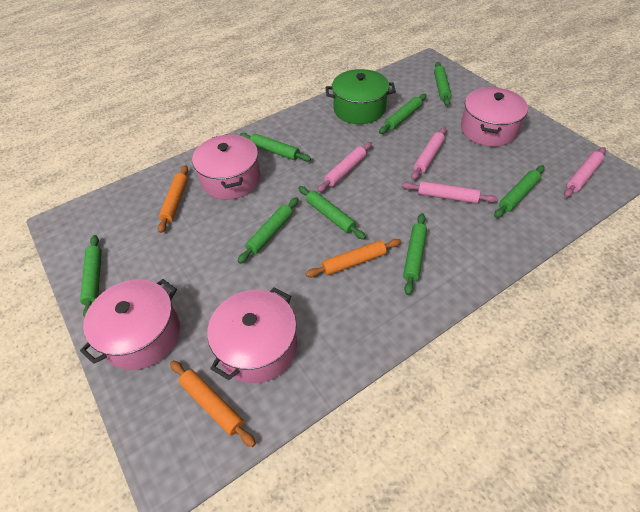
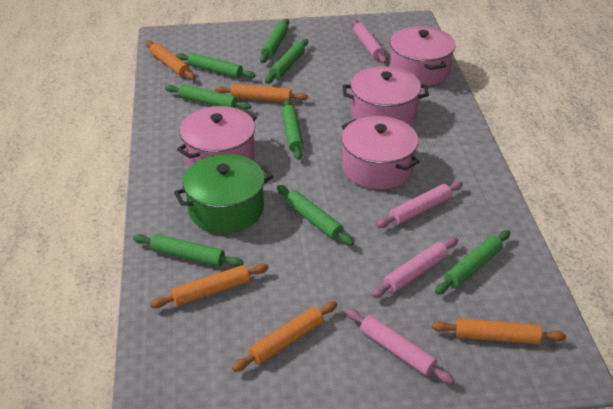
orange rolling pin: [158,165,188,233] [170,360,256,447] [305,239,401,277] = 3 -> [145,40,195,80] [150,263,269,308] [215,84,308,102] [232,301,338,372] [432,318,566,344] = 5

